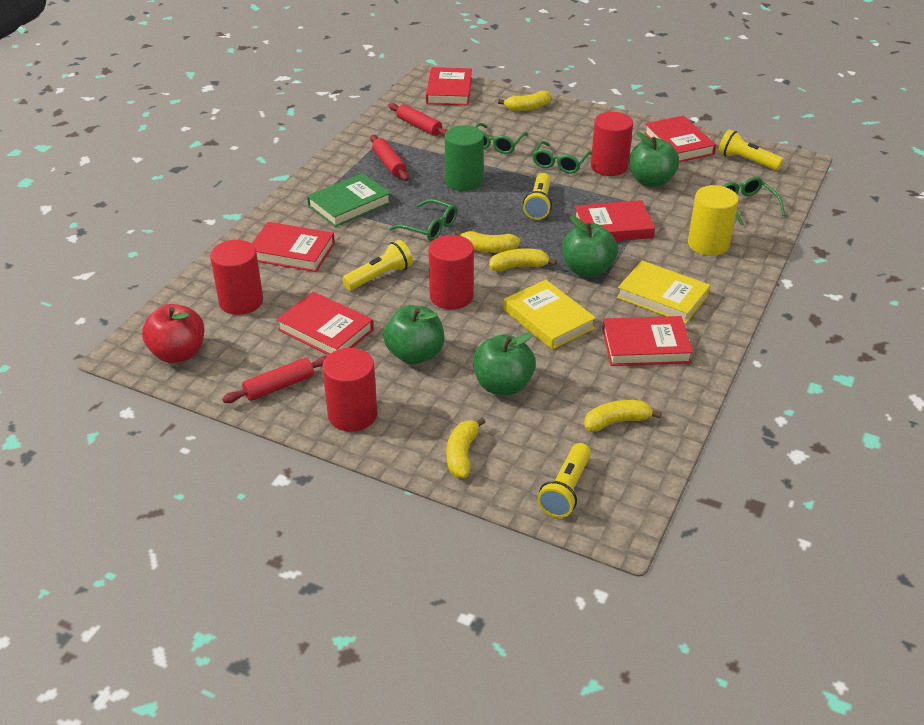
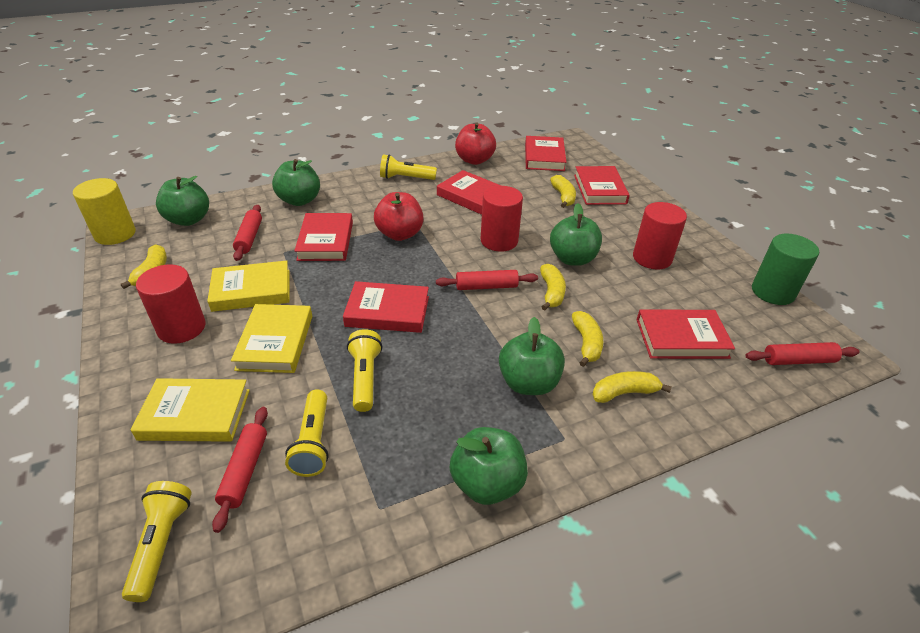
green apple: [383,305,444,364] [473,333,536,395] [562,216,618,277] [629,132,679,187] = 4 -> [156,176,209,226] [272,159,320,206] [450,427,528,505] [499,317,565,395] [550,203,602,266] = 5
green book: [307,173,391,227] = 1 -> none = 0
green glasses: [389,199,457,241] [475,123,528,154] [532,141,592,174] [723,177,785,226] = 4 -> none = 0
red apple: [142,304,204,363] = 1 -> [374,192,424,241] [455,122,496,165] = 2
red cylinder: [210,240,263,315] [322,348,377,432] [429,235,474,309] [591,112,633,176] = 4 -> [136,264,205,344] [481,186,523,252] [633,202,687,269] = 3
red rolling pin: [222,356,327,403] [370,135,409,181] [388,103,447,137] = 3 -> [212,407,268,533] [233,205,262,261] [436,270,538,290] [745,342,860,365] = 4
yellow book: [503,280,596,350] [617,261,710,324] = 2 -> [131,378,250,442] [207,260,290,312] [231,304,312,373] = 3

